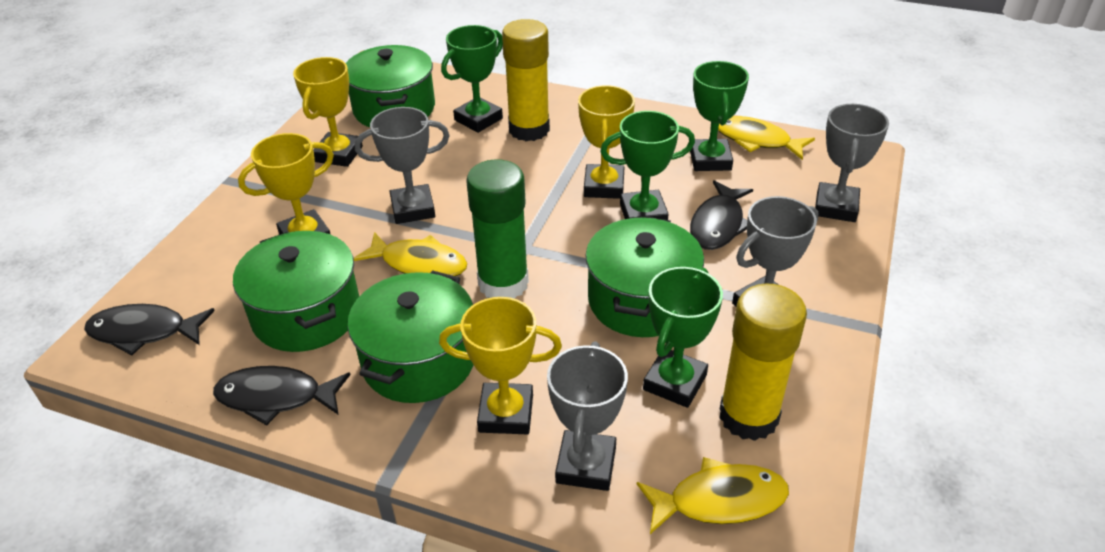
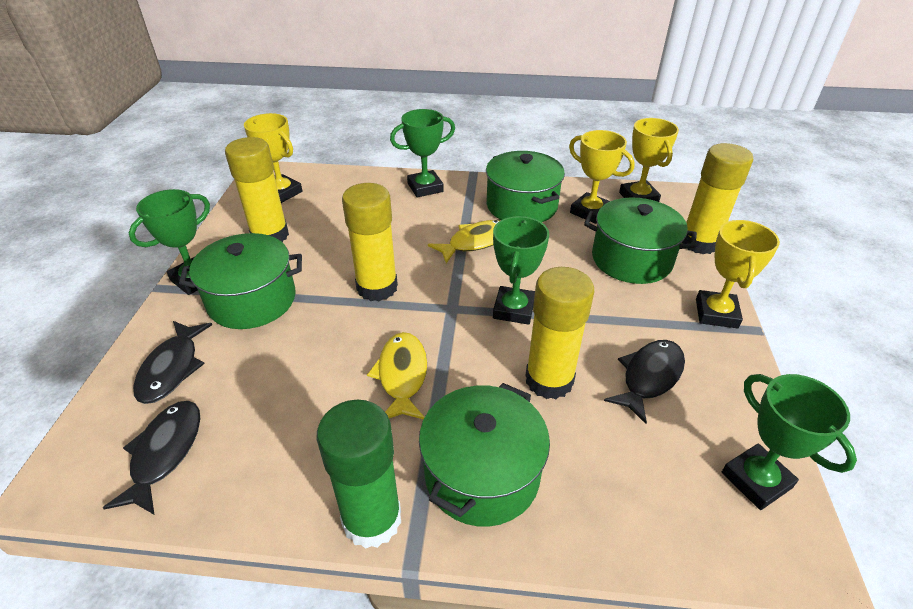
grey trophy: [355,107,450,224] [547,341,628,491] [732,196,819,306] [815,104,889,222] = 4 -> none = 0
yellow fish: [354,232,467,276] [637,457,789,534] [718,116,815,160] = 3 -> [367,332,427,419] [428,220,501,263] = 2
yellow glue stick: [502,19,550,141] [719,283,807,441] = 2 -> [225,137,289,242] [342,183,398,301] [525,267,595,399] [682,143,753,254] = 4

